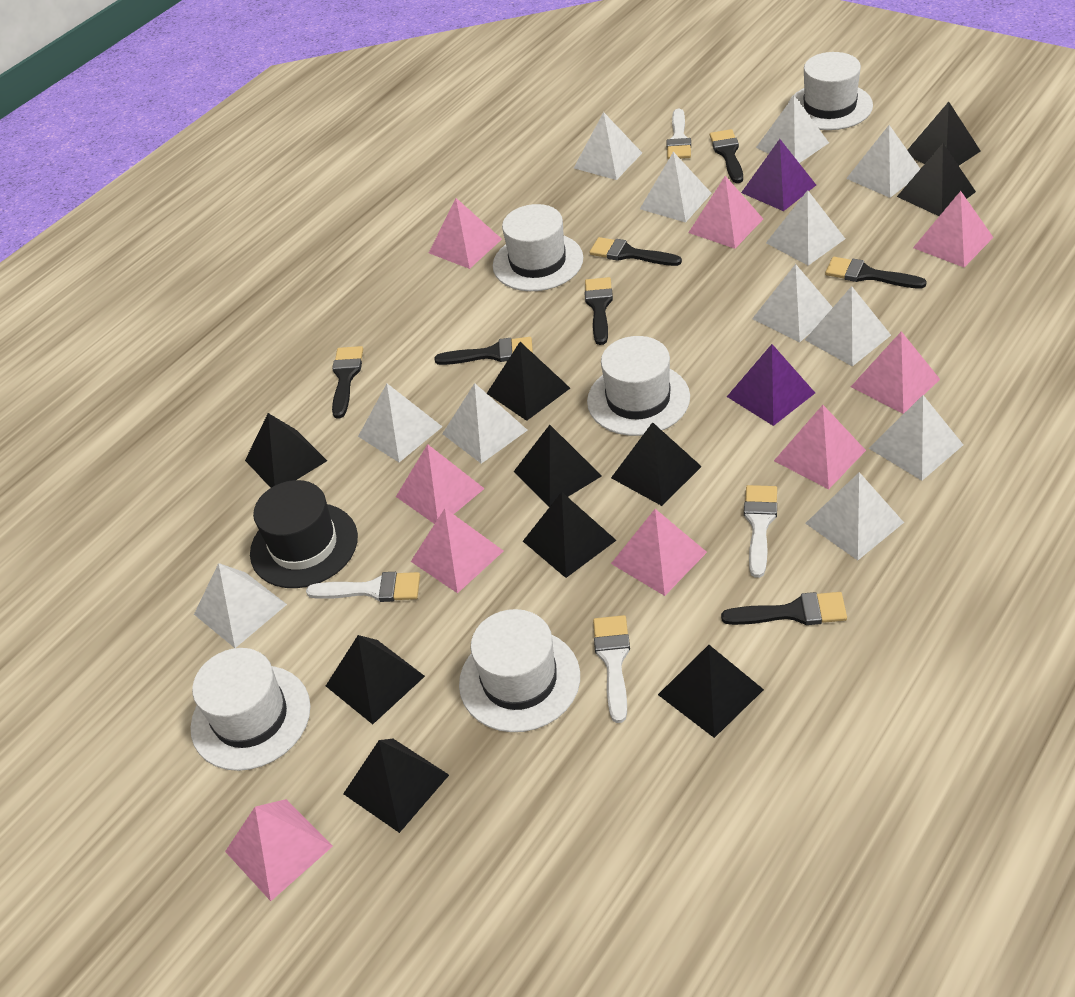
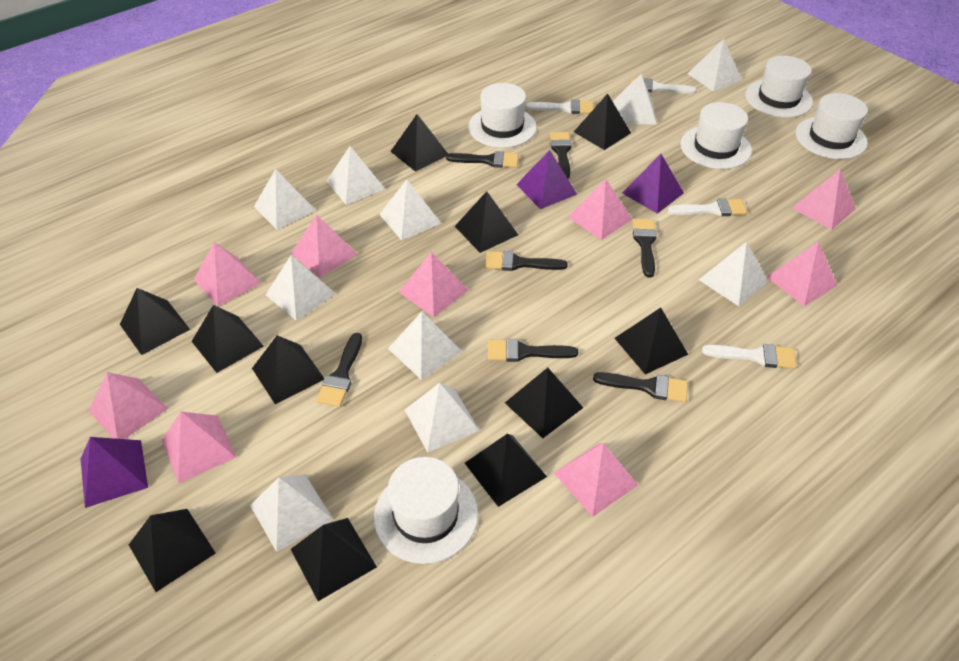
black hat: [250,480,358,588] = 1 -> none = 0
black pyramid: [245,413,327,488] [326,635,425,724] [343,739,449,833] [487,342,570,421] [514,425,602,507] [523,492,616,578] [611,422,702,506] [658,645,764,738] [897,143,976,216] [908,102,980,166] = 10 -> [120,288,190,355] [129,509,216,592] [192,305,264,373] [252,335,324,404] [291,518,377,601] [390,114,448,172] [455,191,518,253] [465,434,547,507] [505,368,583,438] [574,93,631,150] [615,308,689,374] = 11
purple pyramid: [727,344,815,426] [741,139,816,211] = 2 -> [81,437,148,508] [516,150,577,209] [622,154,684,214] = 3
white pyramid: [194,563,287,648] [358,384,442,462] [442,383,528,464] [574,112,642,180] [640,152,712,223] [752,264,833,342] [756,96,829,163] [766,190,845,266] [805,286,891,366] [805,472,904,560] [846,125,920,198] [869,395,963,481] = 12 -> [250,475,333,552] [254,169,316,230] [266,255,336,321] [327,146,385,205] [379,180,441,241] [388,312,462,380] [405,383,480,453] [613,74,657,124] [688,39,741,92] [699,242,768,306] = 10

